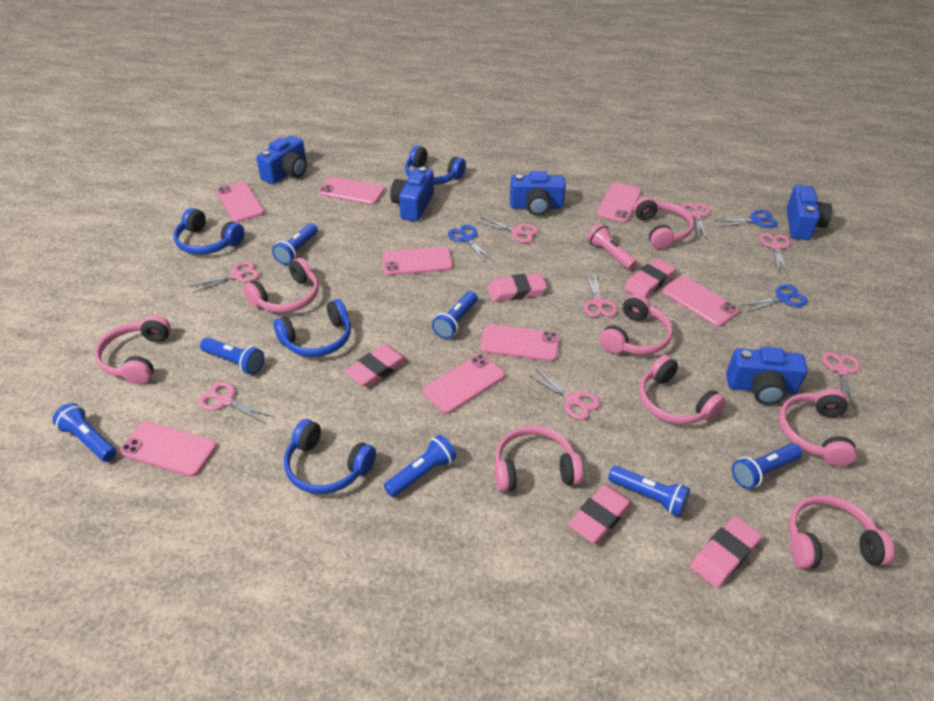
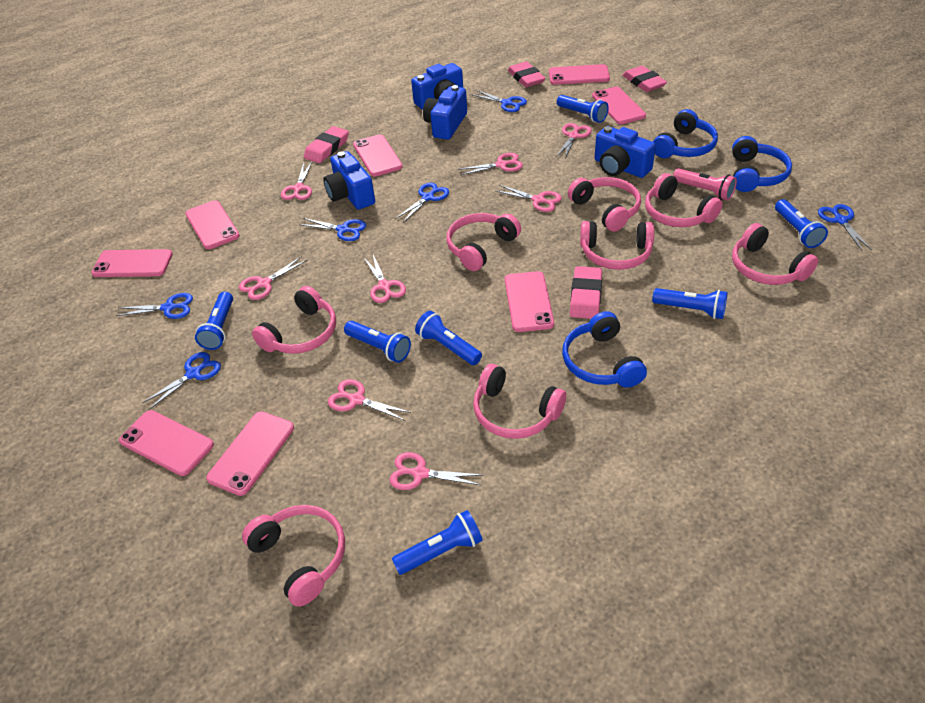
blue camera: [256,135,307,184] [390,167,434,221] [510,171,566,216] [726,347,808,405] [787,185,832,240] = 5 -> [323,151,375,210] [411,63,463,109] [423,85,467,140] [595,126,656,178] = 4
blue headphones: [173,208,245,255] [273,299,351,357] [284,419,376,494] [405,145,466,185] = 4 -> [562,311,647,388] [653,109,718,158] [732,136,792,192] = 3
blue scissors: [448,225,493,262] [716,210,778,228] [743,284,808,312] = 3 -> [116,293,193,319] [142,352,221,410] [299,218,366,241] [395,183,449,222] [471,90,527,112] [818,204,872,251] = 6
pink eraser: [344,344,408,387] [487,273,547,302] [568,485,632,543] [624,258,676,297] [690,516,762,588] = 5 -> [304,126,349,163] [508,61,546,87] [570,266,602,319] [622,66,667,92] = 4

